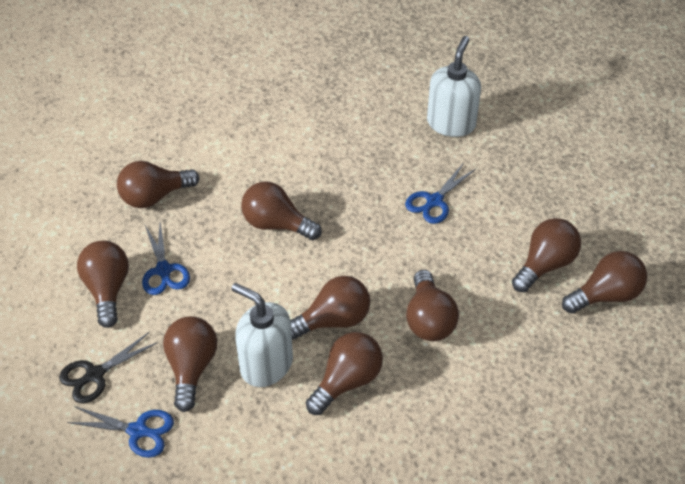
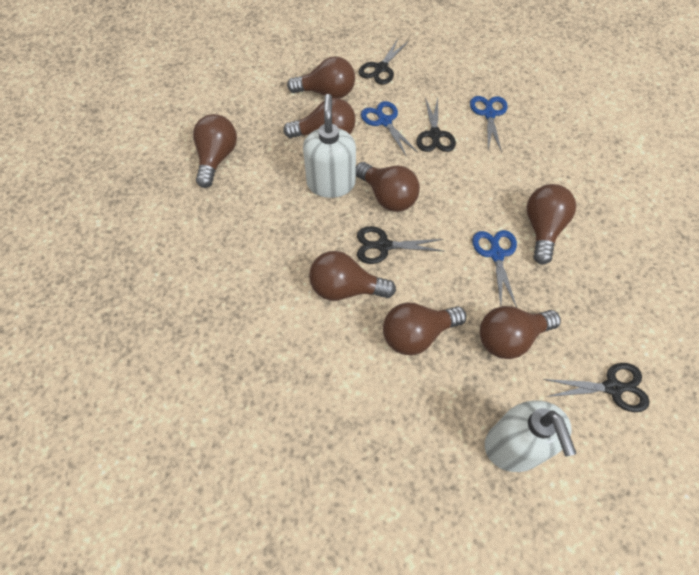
black scissors: [59,332,158,403] = 1 -> [357,226,445,264] [359,39,408,85] [416,98,456,152] [543,363,650,412] = 4
brown light bulb: [77,241,129,328] [117,161,199,208] [163,316,217,412] [241,181,322,240] [291,276,370,340] [306,332,383,415] [406,270,459,341] [512,218,581,292] [562,251,647,314] = 9 -> [193,114,237,188] [283,98,356,138] [287,56,355,98] [309,251,396,301] [356,162,420,212] [383,303,466,355] [480,306,561,359] [527,184,576,265] = 8

